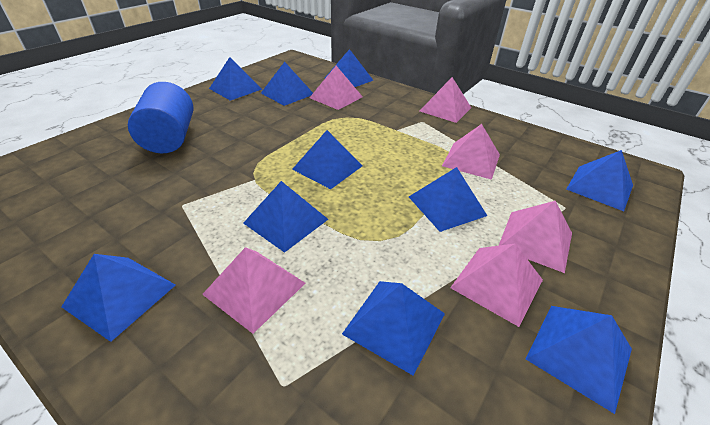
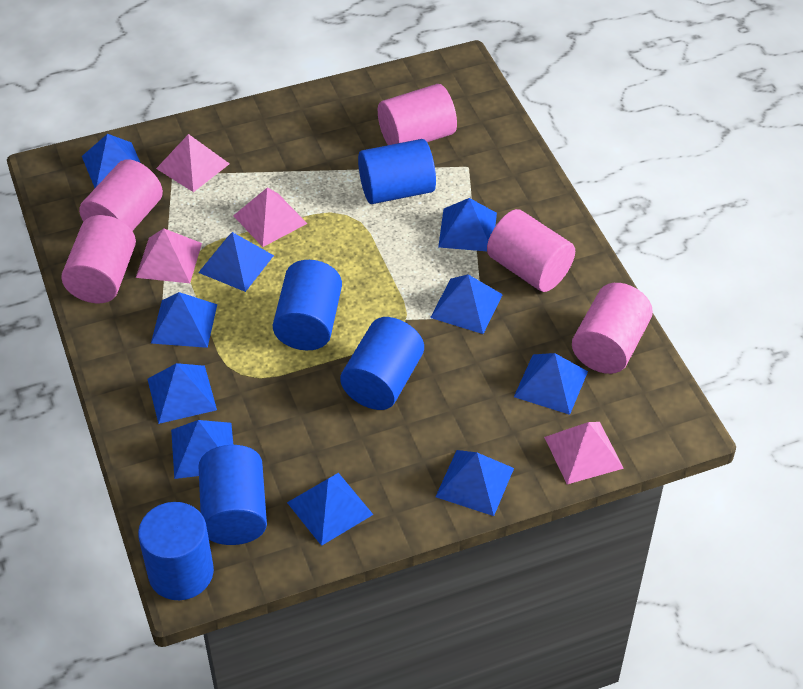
blue cylinder: [128,82,193,153] = 1 -> [138,502,214,600] [198,445,267,545] [273,260,342,350] [340,317,424,410] [358,139,436,204] = 5
pink cylinder: none = 0 -> [61,215,136,303] [79,159,163,231] [378,84,457,145] [487,209,575,292] [572,283,653,374] = 5
pink pyramid: [202,247,306,334] [309,66,363,110] [420,77,471,123] [442,124,500,180] [450,244,543,327] [499,201,572,273] = 6 -> [136,228,202,283] [156,134,230,192] [233,188,308,247] [544,422,624,484] = 4

